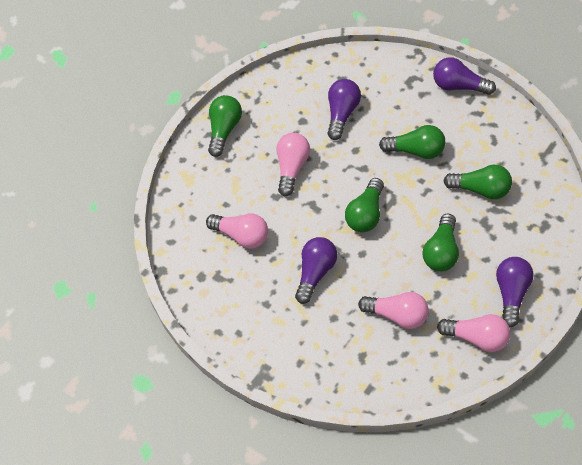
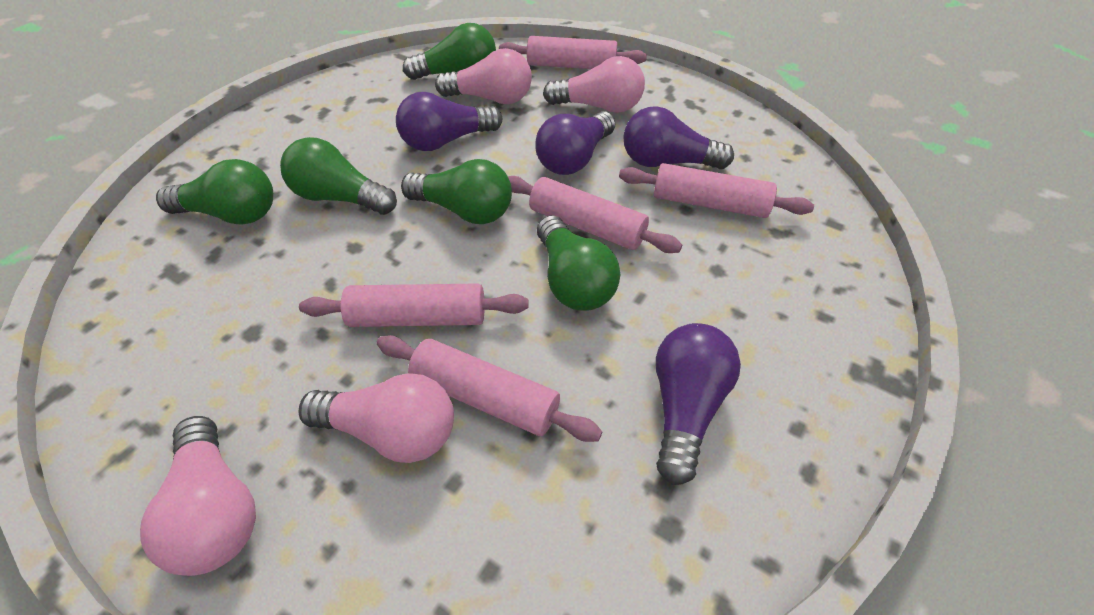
pink rolling pin: none = 0 -> [299,283,528,327] [377,335,603,442] [499,36,647,69] [508,176,682,253] [619,163,814,218] = 5

